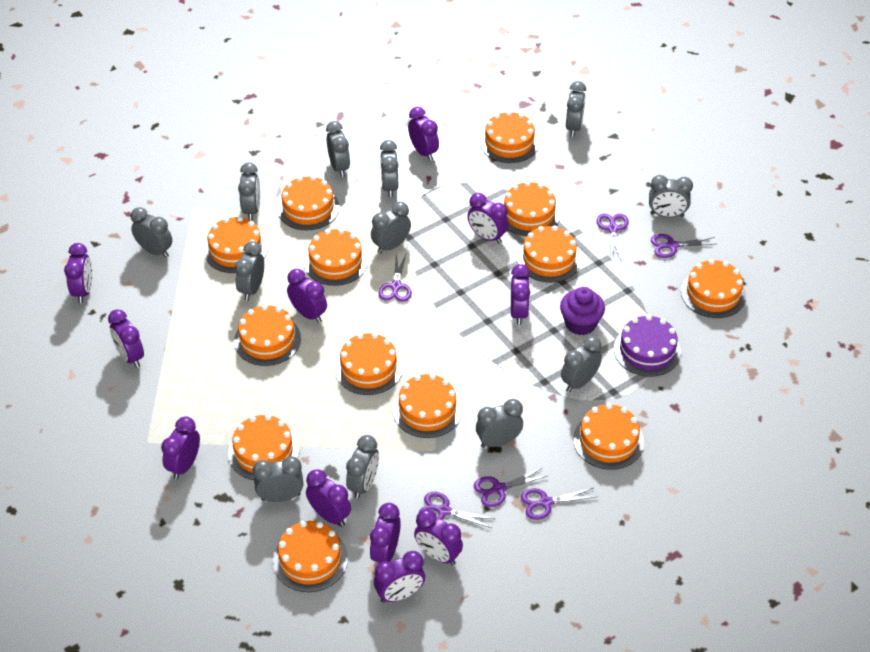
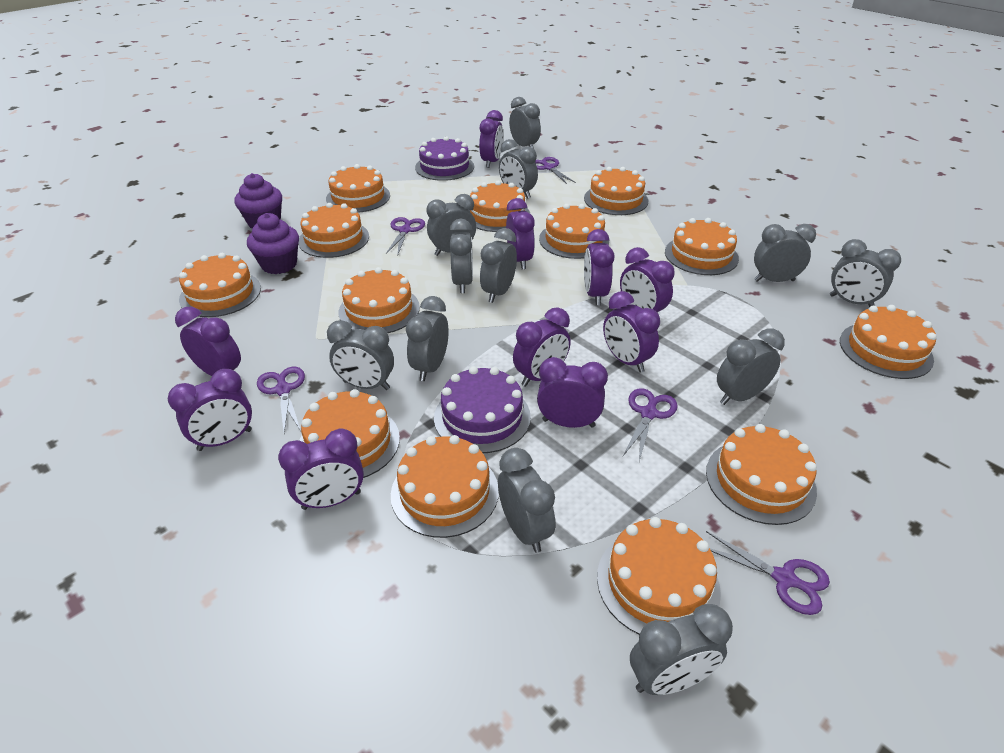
purple cake: [614,315,681,377] = 1 -> [415,136,474,181] [434,366,531,453] = 2
purple clock: [64,243,92,303] [108,309,144,368] [161,416,200,480] [287,269,327,323] [306,469,351,527] [370,503,401,563] [374,551,425,603] [408,107,439,161] [414,509,463,565] [467,193,508,244] [511,264,530,325] = 11 -> [168,369,252,451] [175,307,241,376] [278,429,364,510] [479,110,504,168] [506,198,535,269] [513,307,570,387] [537,357,608,428] [584,229,615,305] [603,291,660,373] [620,247,675,313] = 10
purple cupcake: [560,287,605,335] = 1 -> [234,173,282,228] [247,213,299,274] = 2
purple scissors: [378,252,412,302] [419,492,494,528] [474,467,547,507] [521,488,595,520] [597,214,629,260] [651,234,715,258] = 6 -> [257,367,305,433] [386,217,425,256] [535,157,576,184] [623,388,678,461] [706,531,830,615] = 5

